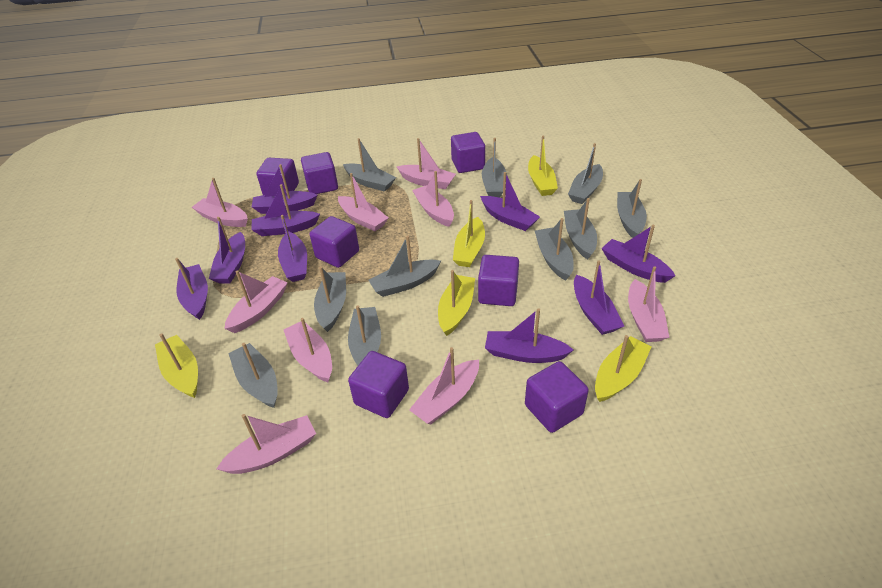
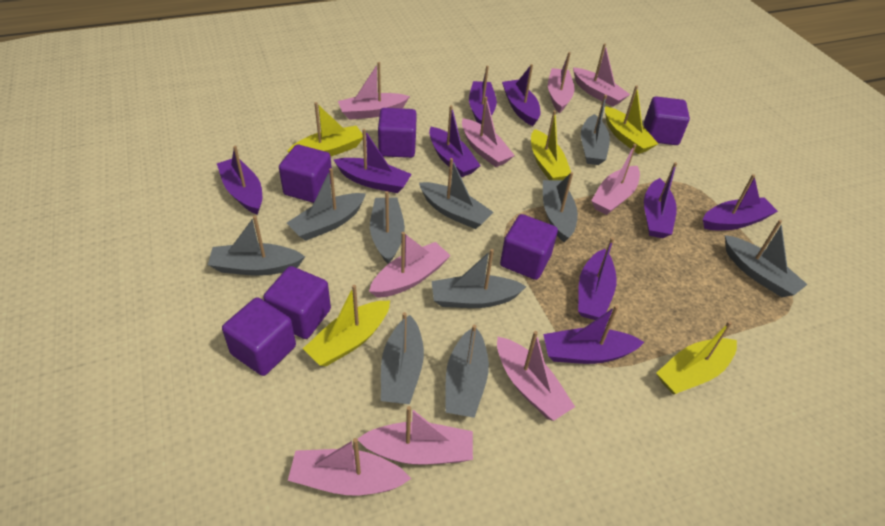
purple cube: [257,158,299,195] [301,152,338,194] [310,216,359,268] [348,351,409,418] [451,132,485,173] [478,255,519,306] [525,361,589,433] = 7 -> [222,297,296,376] [263,266,331,339] [279,145,332,203] [378,108,417,158] [500,214,558,280] [644,96,690,145] = 6

